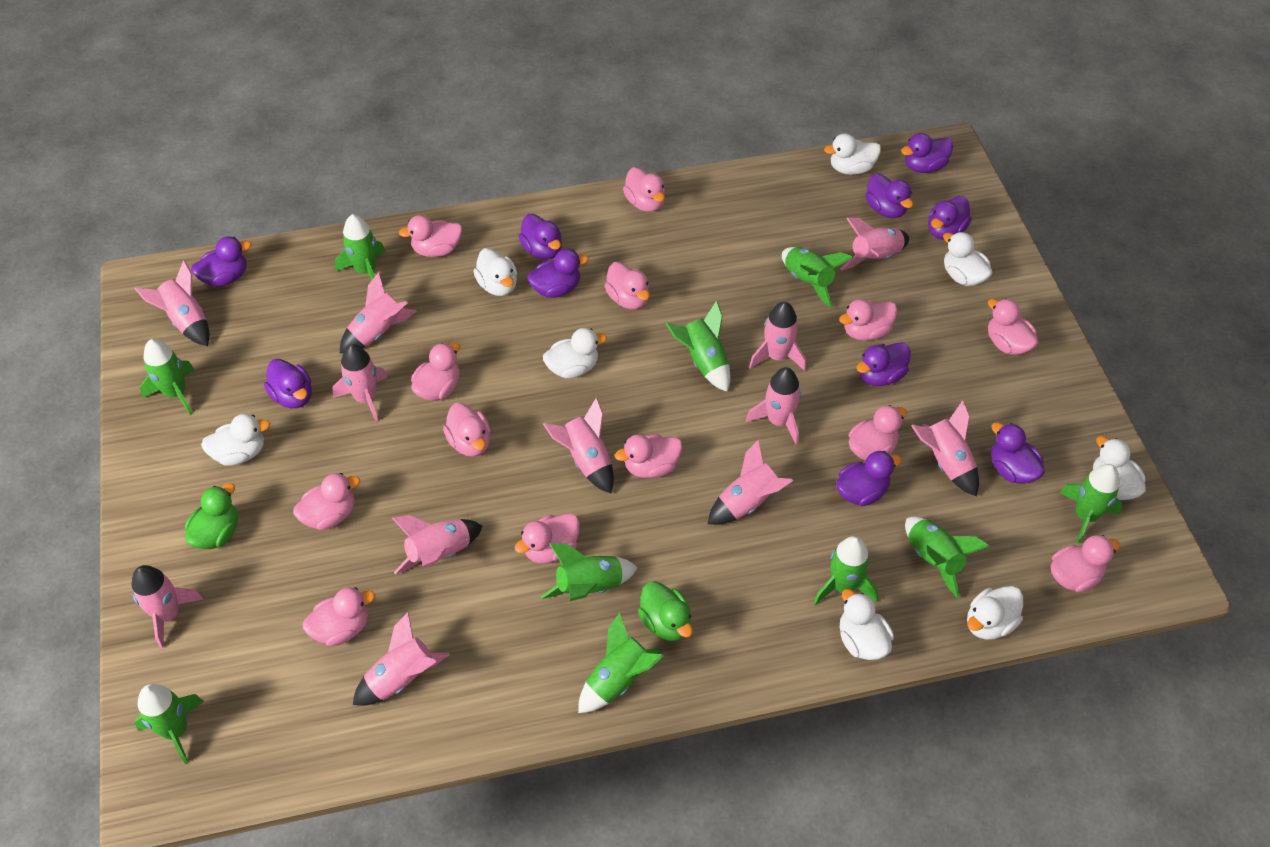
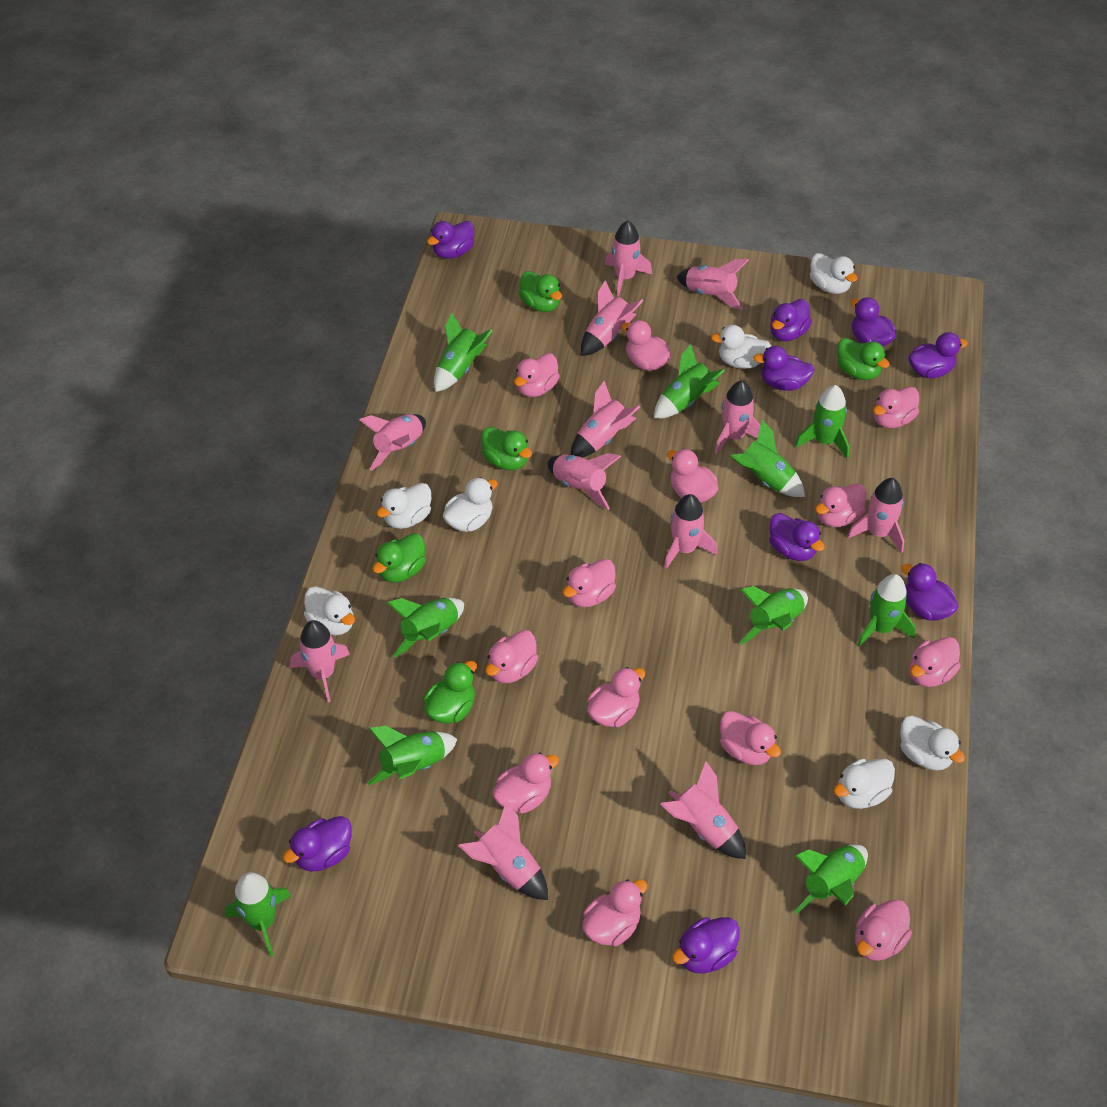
green duck: [185,483,238,549] [638,581,693,641] = 2 -> [372,533,426,582] [423,661,477,724] [481,427,532,470] [519,271,562,312] [837,338,890,380] = 5
purple duck: [191,237,251,287] [264,359,312,408] [519,214,562,260] [527,249,589,298] [836,451,902,506] [856,342,911,386] [865,173,913,218] [901,133,953,173] [928,196,972,240] [991,422,1045,484] = 10 -> [283,816,352,872] [427,221,474,259] [672,917,740,973] [753,346,814,391] [769,513,825,561] [770,299,812,341] [851,297,896,347] [901,563,959,621] [908,332,968,378] = 9
white duck: [201,414,270,466] [473,248,517,296] [543,328,607,379] [824,133,881,175] [840,589,894,660] [943,232,993,286] [967,586,1023,640] [1093,436,1146,500] = 8 -> [304,586,355,635] [376,483,432,529] [443,477,498,532] [711,325,771,369] [810,253,857,294] [833,759,895,809] [900,716,965,771] = 7

